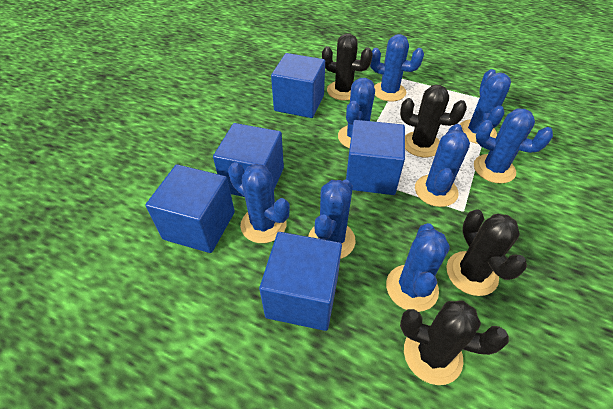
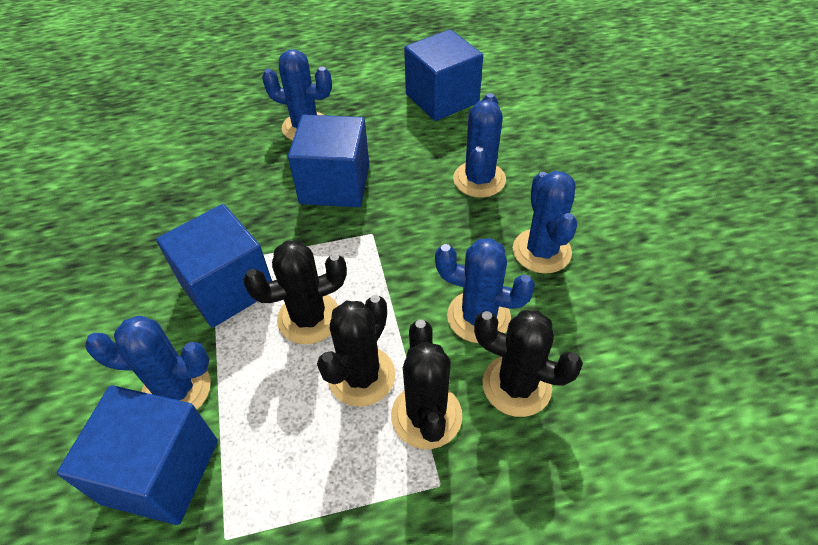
blue cactus: [228,162,290,243] [308,180,356,259] [338,78,375,148] [370,34,424,101] [386,223,450,312] [415,124,470,207] [460,69,511,144] [474,108,553,184] = 8 -> [85,316,211,409] [262,49,332,141] [435,238,535,343] [453,93,506,198] [513,171,577,273] = 5
blue cube: [145,164,235,253] [213,123,284,197] [259,232,342,331] [271,53,325,118] [346,120,405,195] = 5 -> [57,385,218,525] [156,204,272,328] [288,115,369,207] [404,29,483,121] = 4

